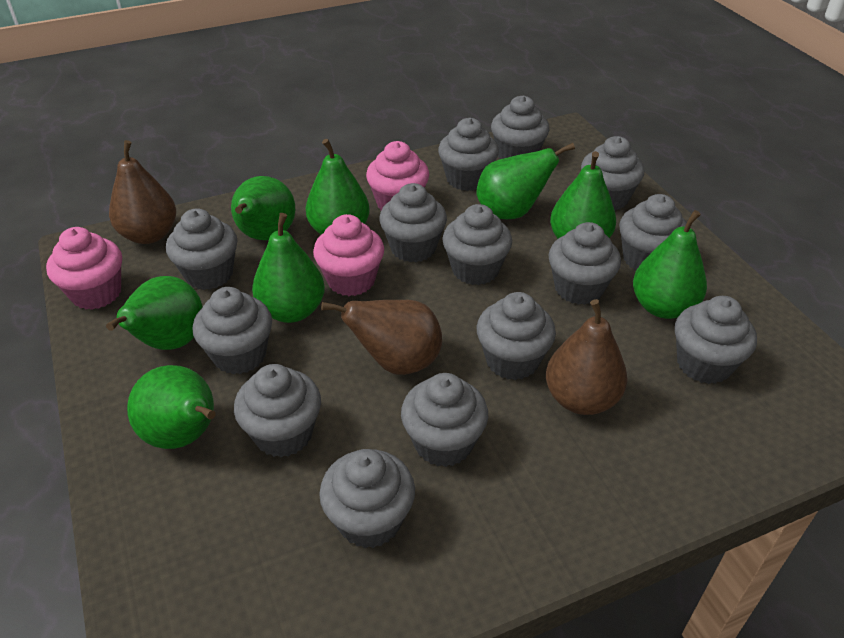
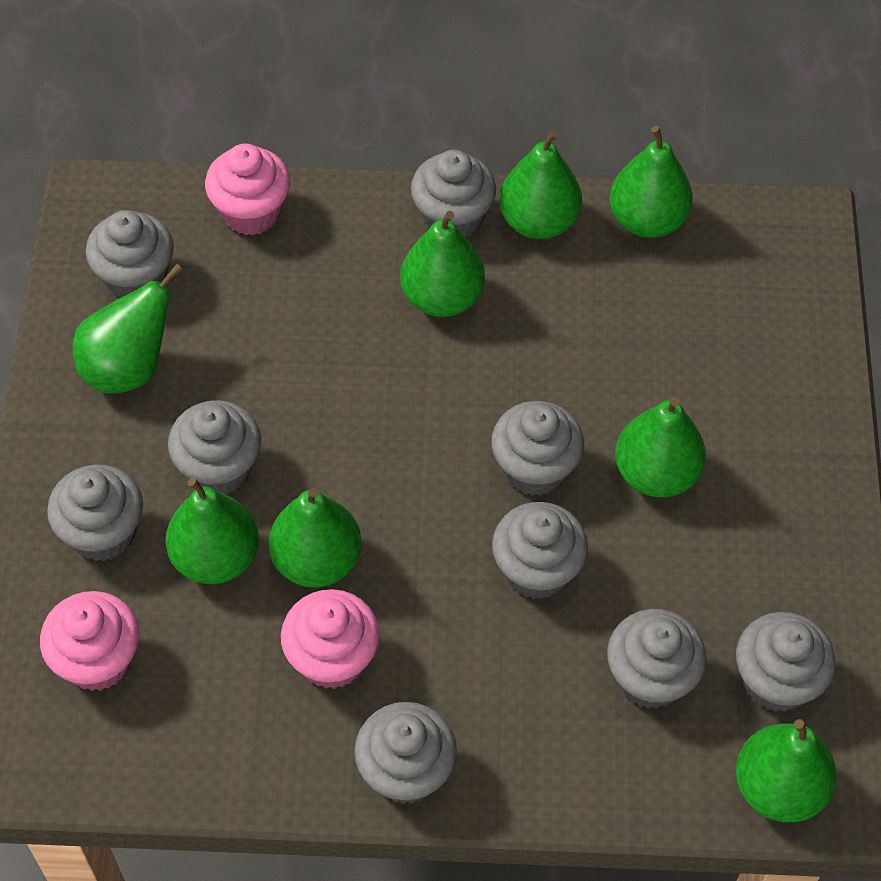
brown pear: [109,140,176,244] [321,300,442,375] [546,299,628,415] = 3 -> none = 0
grey cupcake: [166,208,238,290] [192,287,272,374] [234,364,321,457] [319,449,415,548] [379,183,447,262] [401,373,488,467] [438,118,499,191] [442,204,512,285] [476,292,556,380] [491,95,549,159] [548,222,621,305] [581,136,644,211] [619,194,687,270] [675,296,757,384] = 14 -> [47,465,143,561] [86,210,174,298] [168,401,261,494] [354,702,457,804] [411,150,496,238] [491,401,584,496] [492,502,588,599] [607,609,707,709] [736,612,836,712] = 9

